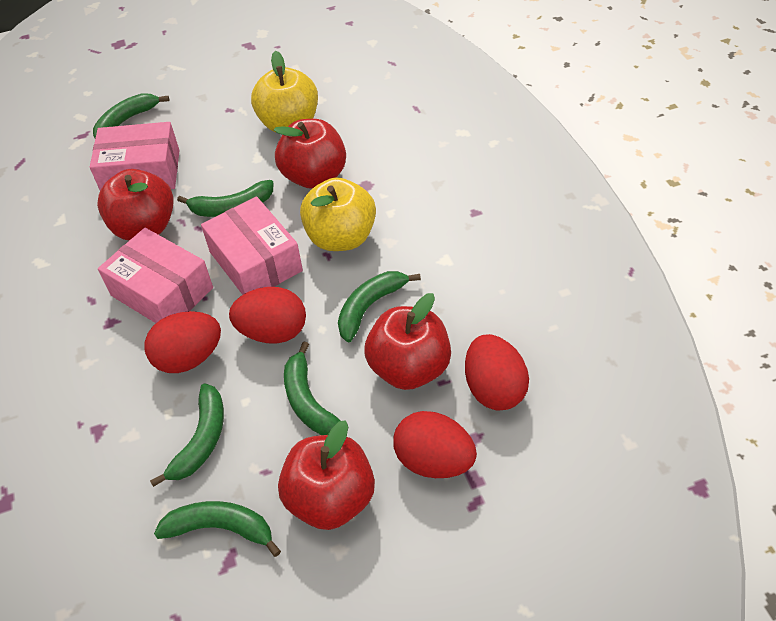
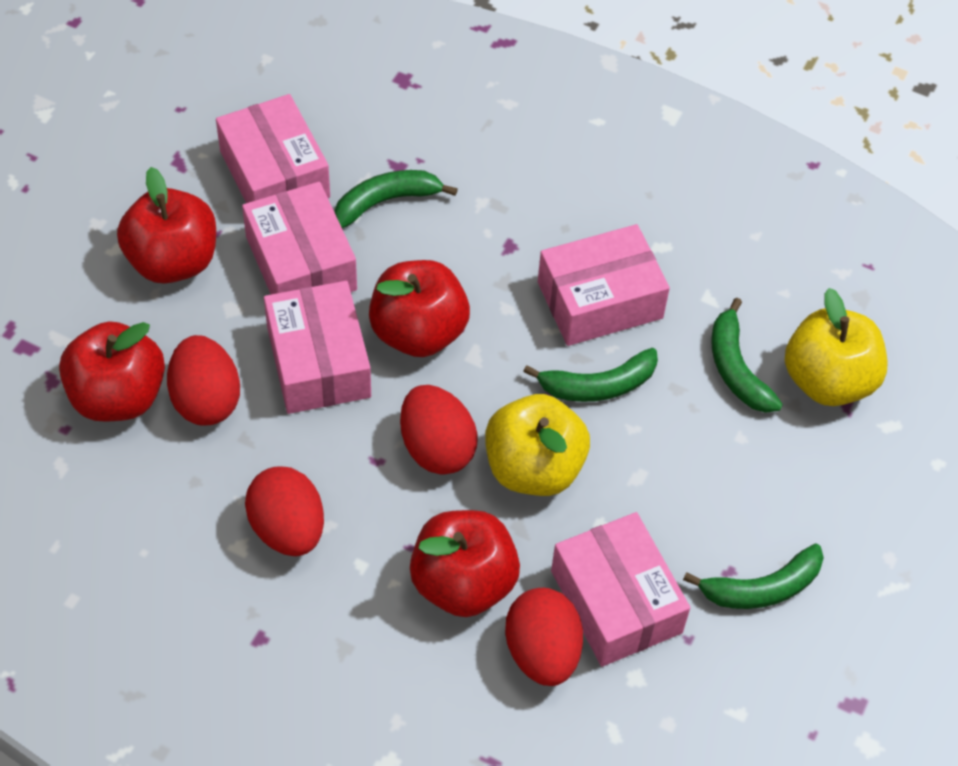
green banana: [93,93,169,138] [150,383,224,487] [154,501,281,557] [177,180,274,217] [284,342,341,435] [338,271,421,342] = 6 -> [334,170,458,228] [523,348,658,402] [683,543,824,609] [711,298,783,413] = 4
pink box: [90,122,179,190] [98,228,213,323] [201,196,303,295] = 3 -> [216,94,330,203] [242,182,357,294] [264,281,371,414] [538,224,670,346] [551,512,690,667] = 5

